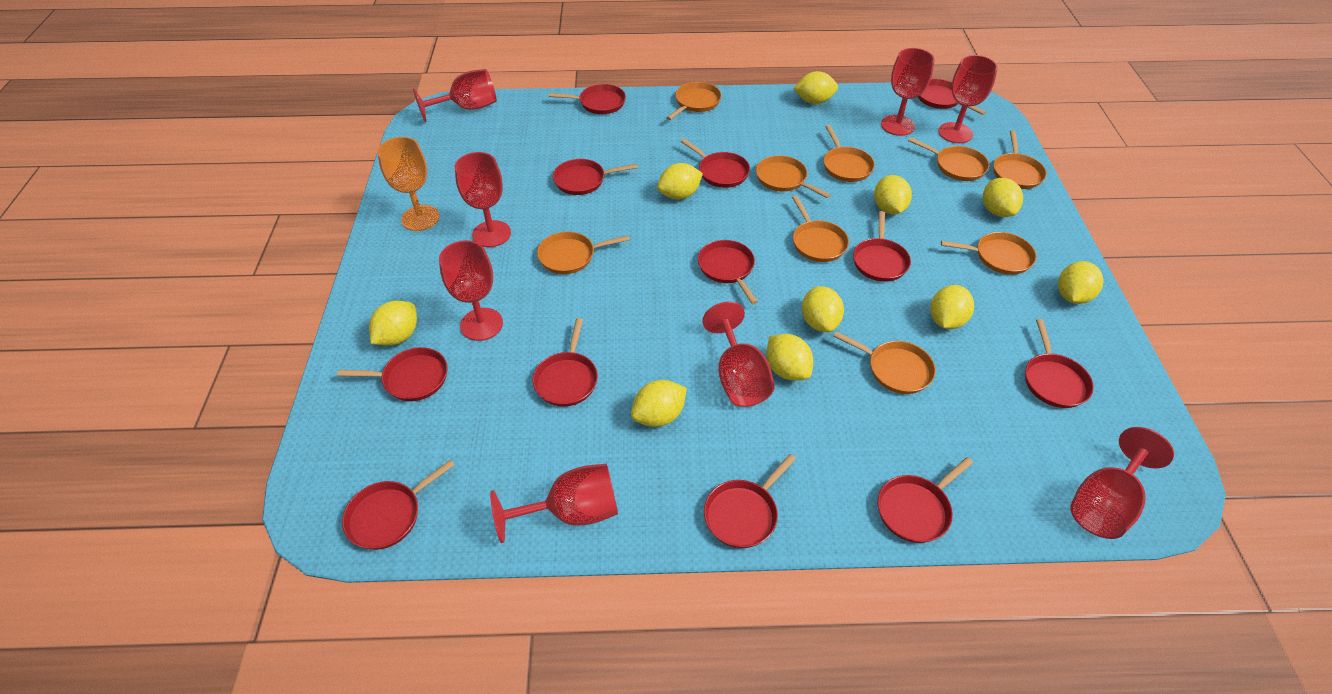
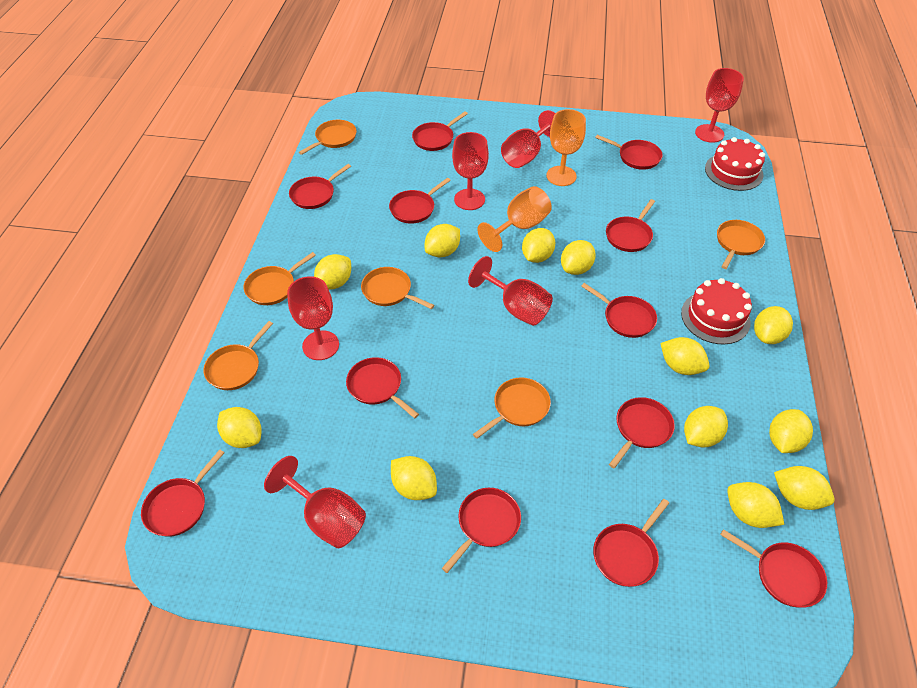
orange goblet: [377,137,440,231] = 1 -> [477,186,552,252] [546,109,586,186] = 2
orange pan: [537,231,630,274] [666,82,722,120] [756,155,831,198] [792,196,849,262] [823,125,875,182] [834,331,936,394] [908,137,989,181] [941,232,1036,275] [993,130,1047,189] = 9 -> [203,321,273,390] [244,252,316,305] [299,120,356,155] [361,267,435,309] [473,377,551,439] [717,220,765,269] = 6
red cake: none = 0 -> [681,278,752,344] [705,137,765,191] = 2
red goblet: [413,69,497,122] [439,240,503,341] [455,152,511,247] [490,464,618,543] [702,302,775,407] [881,48,935,136] [938,55,998,143] [1070,427,1174,539] = 8 -> [264,456,366,548] [287,276,339,360] [452,132,489,210] [468,256,553,326] [501,110,556,168] [695,68,744,143] = 6
yellow lemon: [369,301,417,346] [631,380,687,427] [657,163,703,200] [766,334,813,381] [793,71,838,104] [802,286,844,332] [874,175,912,214] [930,285,974,329] [983,178,1023,217] [1058,261,1104,304] = 10 -> [217,407,261,448] [314,254,351,290] [391,456,437,500] [425,224,460,257] [522,228,555,263] [561,240,596,275] [660,337,710,375] [684,406,728,447] [727,482,784,528] [754,306,793,344] [769,409,813,453] [774,466,835,510] = 12

